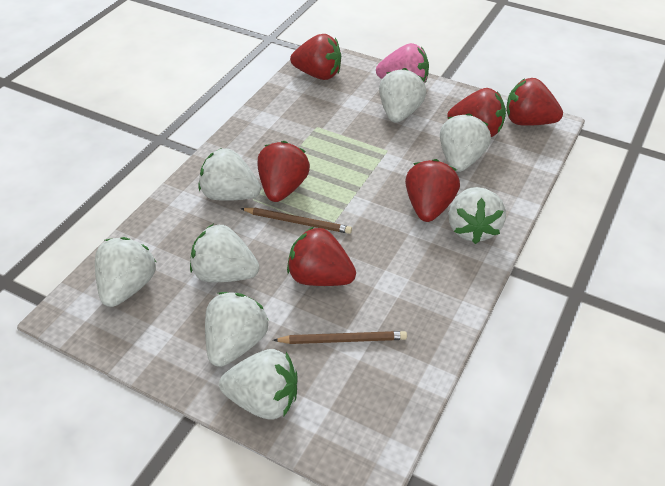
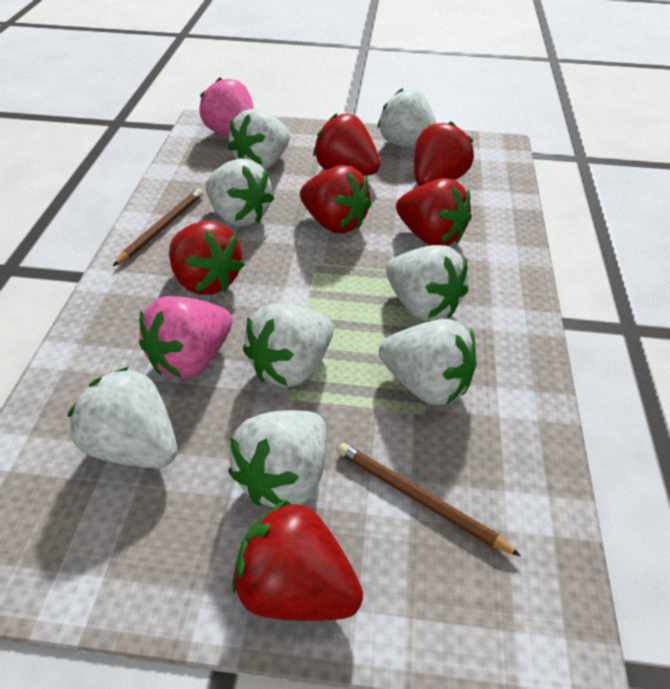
pink strawberry: [376,43,429,83] = 1 -> [139,296,232,379] [200,78,254,137] = 2

